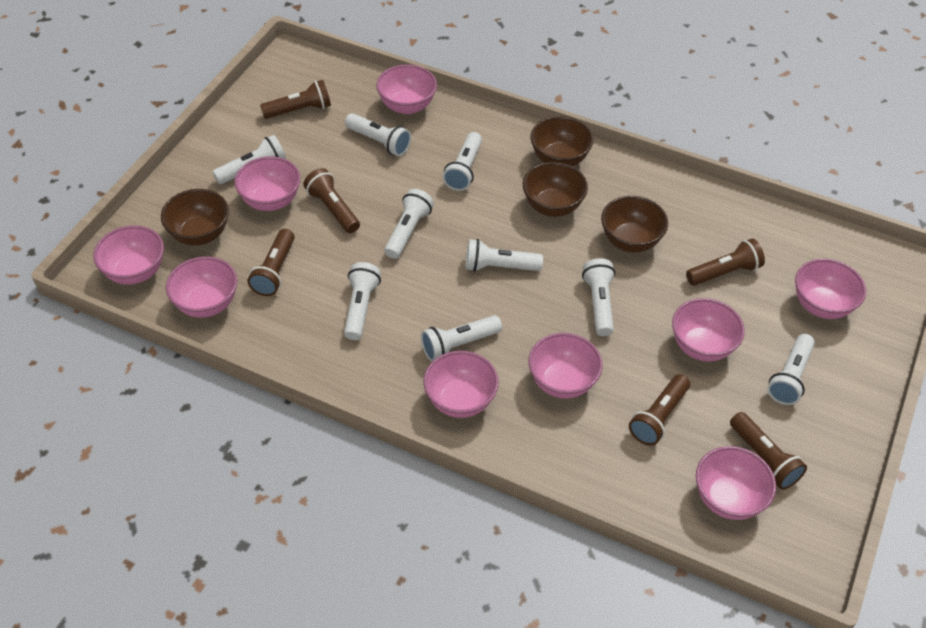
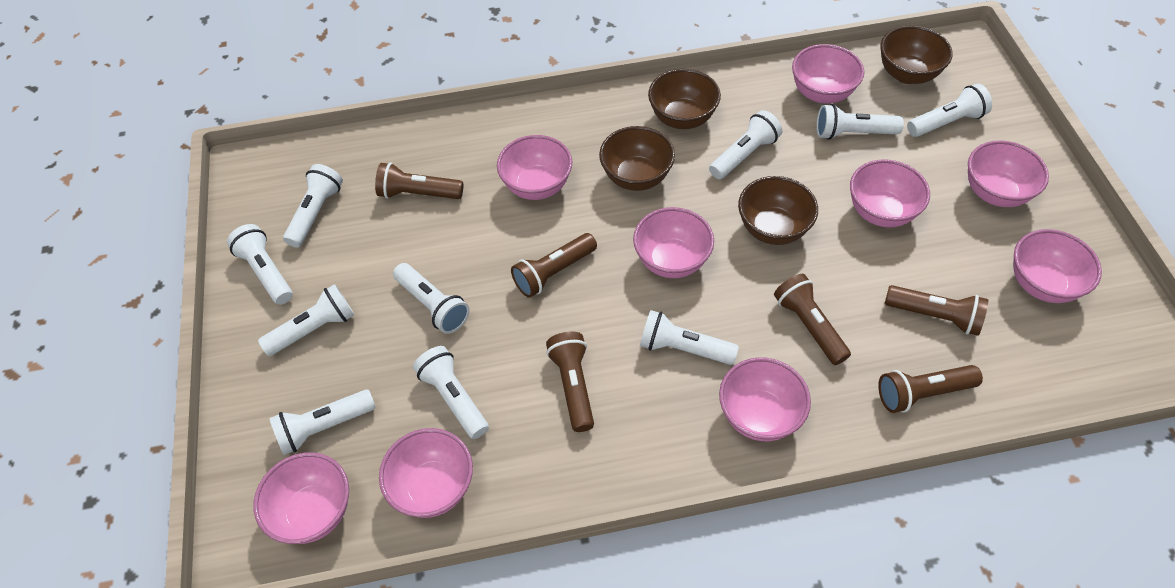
white flashlight: [213,135,286,184] [344,262,381,340] [345,113,411,156] [384,189,434,259] [421,315,502,361] [443,132,482,191] [466,239,543,272] [582,258,615,336] [767,334,815,405] = 9 -> [227,224,293,305] [258,284,354,356] [269,389,376,455] [283,164,343,248] [393,263,470,334] [413,346,489,439] [640,310,739,365] [709,110,782,179] [816,104,904,140] [907,84,992,137] = 10

